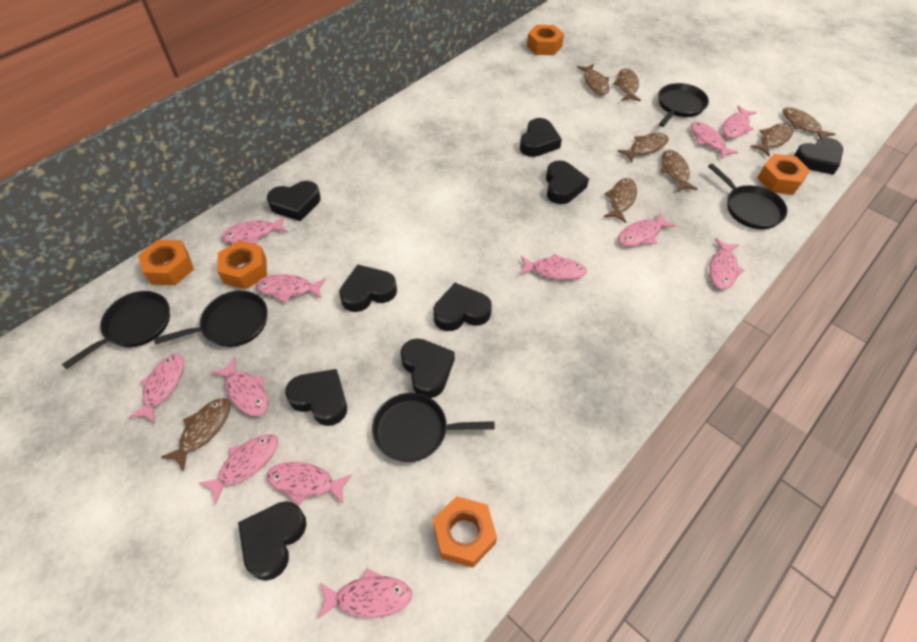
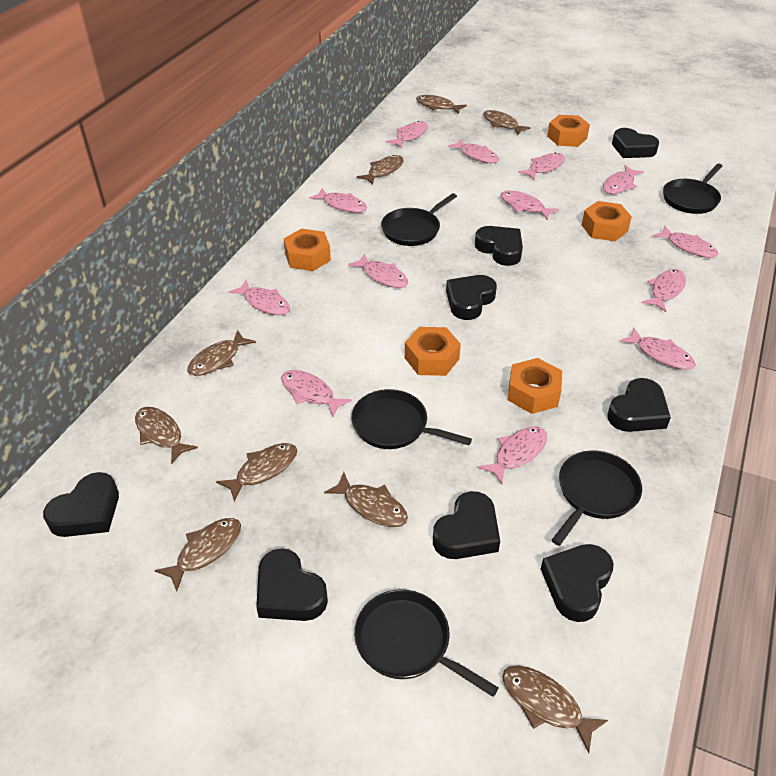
black heart: [238,501,307,581] [267,181,321,221] [285,369,347,426] [339,265,397,312] [400,338,455,398] [433,283,492,331] [520,118,562,157] [546,160,589,204] [794,138,843,175] = 9 -> [43,472,119,537] [256,548,328,621] [433,491,500,559] [446,275,497,320] [475,226,523,266] [541,544,614,622] [607,378,671,432] [612,128,659,158] = 8
brown fish: [161,398,231,472] [577,64,609,95] [604,178,637,223] [613,68,641,101] [618,133,668,163] [660,150,698,192] [751,123,793,156] [783,107,835,139] = 8 -> [135,407,198,464] [155,518,241,591] [187,330,256,376] [216,443,297,502] [324,472,408,527] [357,155,404,185] [416,95,467,114] [483,110,531,135] [502,665,608,753] = 9
pink fish: [128,354,184,423] [199,434,278,505] [211,357,268,416] [221,215,288,245] [256,274,326,303] [267,462,352,505] [317,568,412,619] [519,253,587,280] [618,212,676,246] [691,122,738,159] [710,238,744,289] [723,105,757,138] = 12 -> [228,280,290,315] [281,370,352,417] [310,188,367,213] [348,253,408,288] [386,121,428,148] [448,138,499,163] [478,427,547,484] [501,190,559,220] [518,153,565,181] [603,165,644,194] [620,327,695,370] [642,269,686,312] [653,226,718,258] = 13

